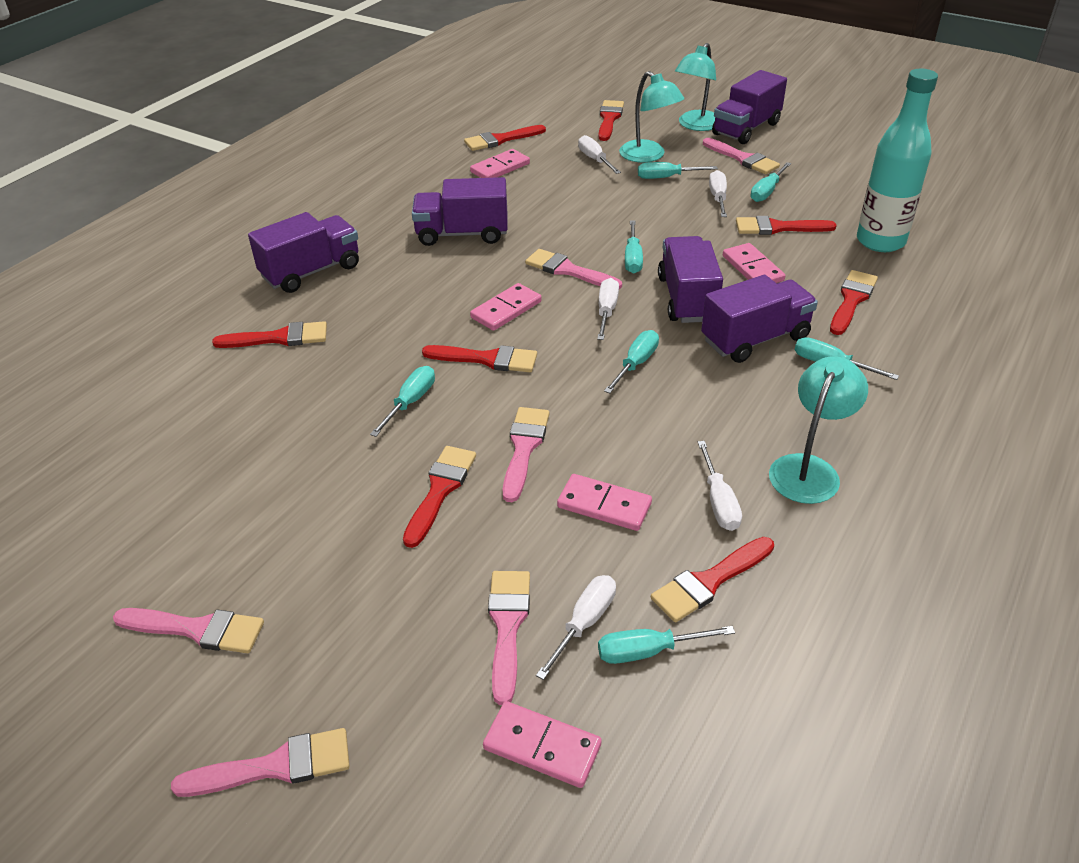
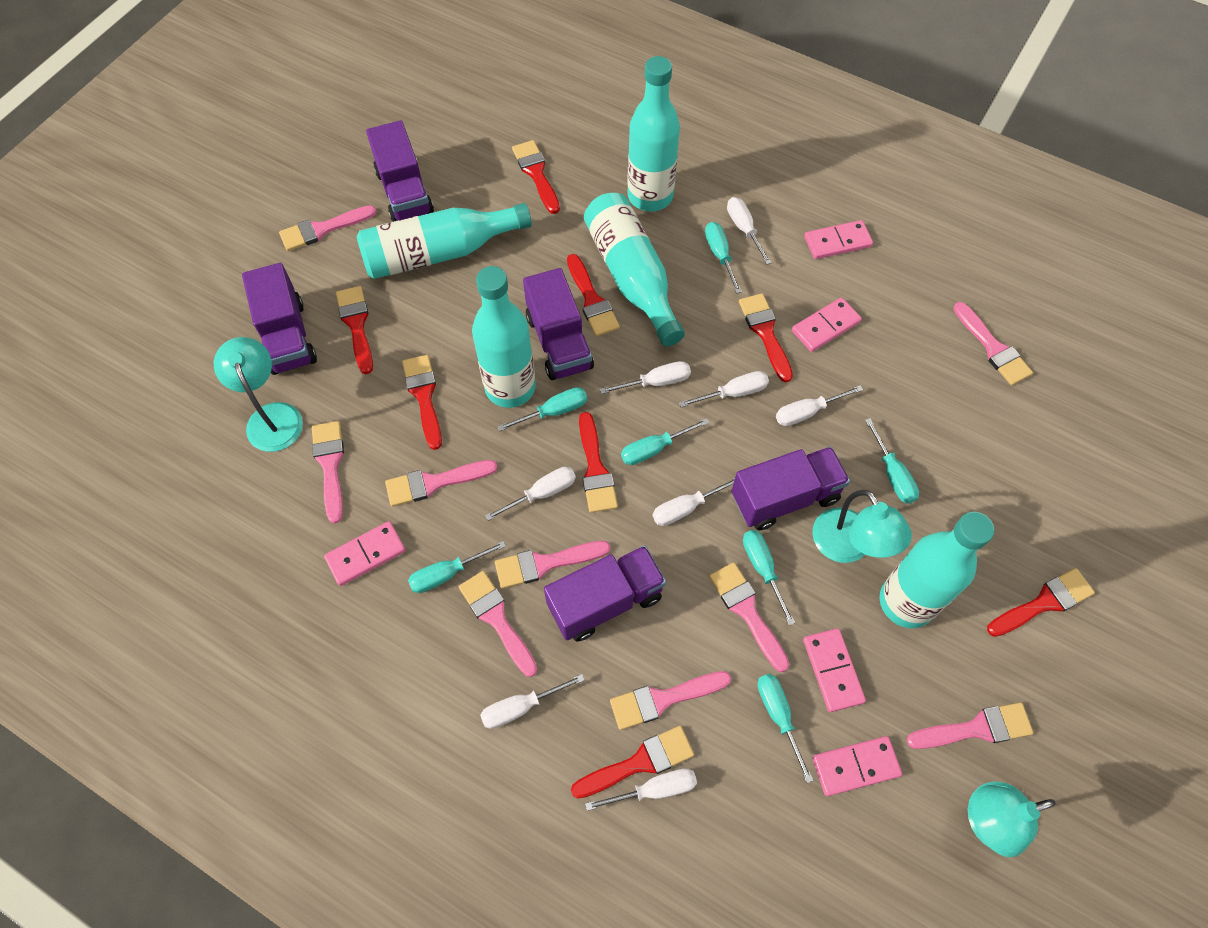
pink brush: [113,608,264,653] [171,728,349,797] [488,571,530,705] [502,407,550,502] [525,249,622,289] [703,138,780,174] = 6 -> [279,205,376,251] [312,421,344,523] [385,460,497,507] [459,571,537,677] [495,541,610,589] [610,671,731,730] [709,562,789,672] [906,702,1033,749] [953,302,1033,385] = 9
turquoise bottle: [857,69,938,252] = 1 -> [356,203,532,279] [472,266,536,408] [584,193,685,346] [627,56,680,212] [879,512,995,628] = 5
white screwdriver: [536,575,616,680] [578,135,621,174] [597,278,619,340] [698,441,742,531] [709,170,727,217] = 5 -> [480,674,585,729] [485,467,576,521] [585,768,697,811] [600,361,691,394] [652,478,735,526] [679,371,769,407] [727,197,772,265] [776,385,863,426] = 8

